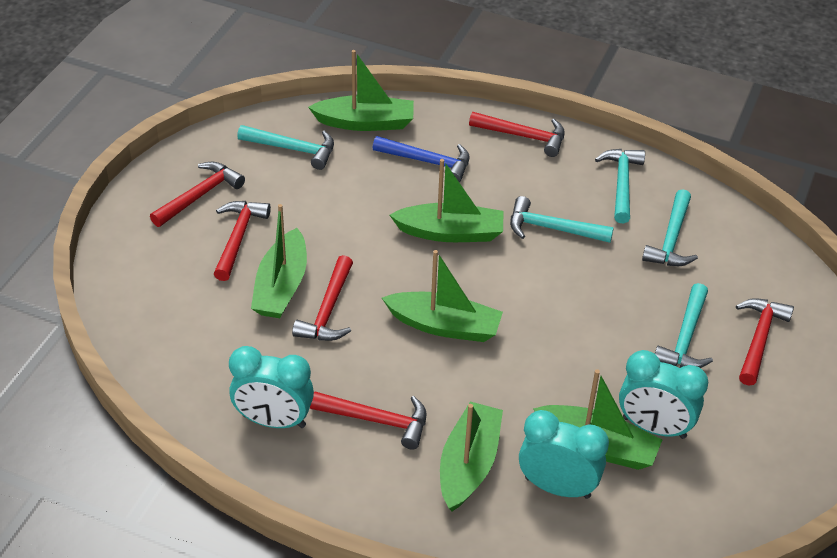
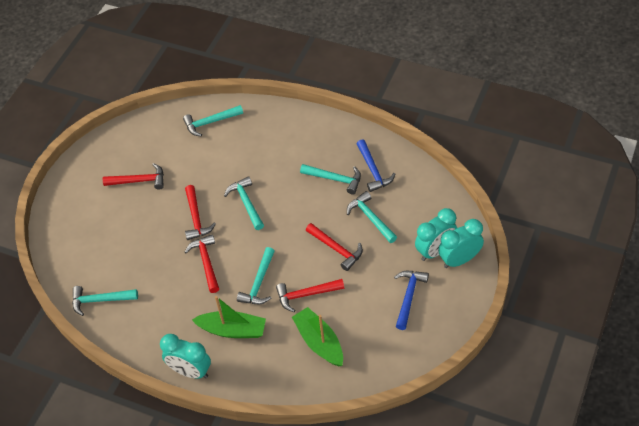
blue hammer: [372,136,470,182] = 1 -> [357,139,395,192] [394,271,429,330] = 2
green boat: [251,204,307,318] [308,50,414,131] [382,250,503,342] [390,159,504,242] [440,402,503,511] [533,369,662,470] = 6 -> [192,296,266,338] [292,307,343,366] = 2
red hammer: [150,162,245,227] [214,201,271,281] [292,255,353,341] [310,392,427,449] [469,112,565,157] [736,298,794,386] = 6 -> [103,163,164,190] [185,185,216,240] [185,234,219,293] [276,279,344,312] [306,223,363,271] = 5
turquoise hammer: [237,125,334,170] [510,196,614,243] [595,149,645,224] [642,189,698,266] [655,283,713,368] = 5 -> [72,286,138,316] [183,105,243,136] [224,176,264,230] [237,247,275,304] [300,164,361,195] [347,191,397,243] = 6

